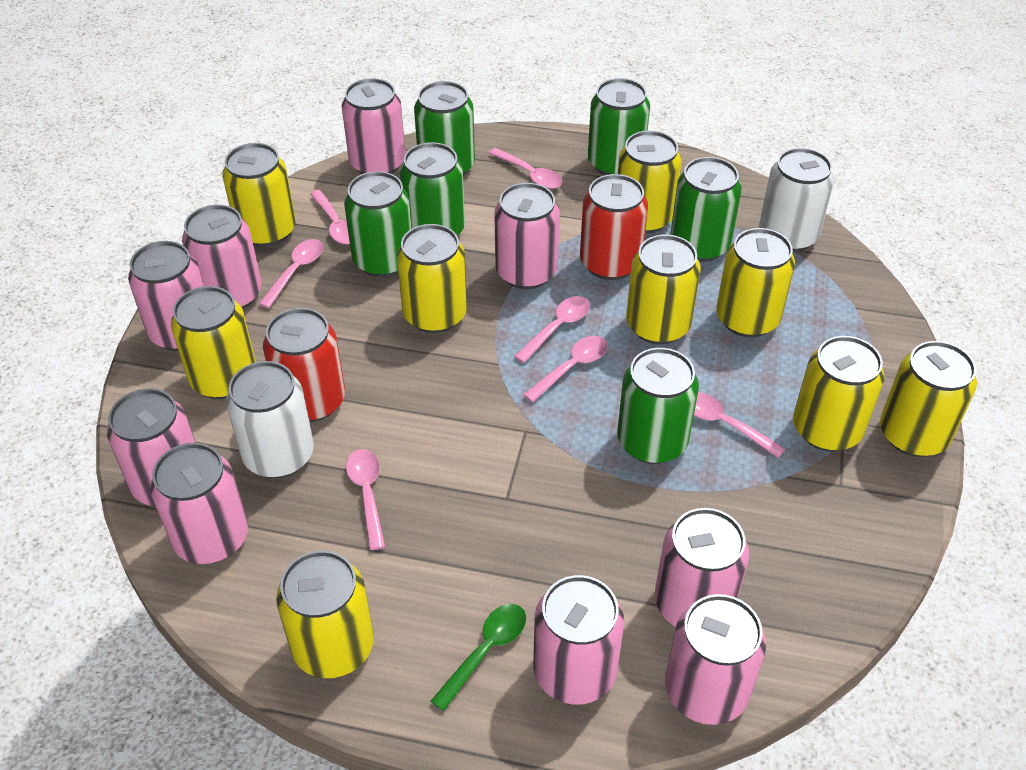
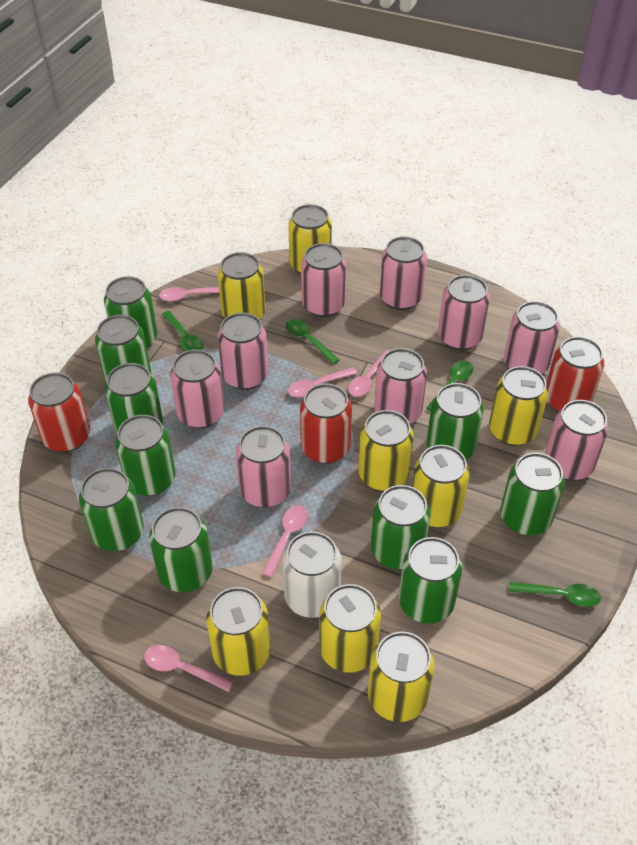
green can: [344,171,412,277] [400,142,465,236] [414,81,475,176] [588,78,650,175] [617,348,699,464] [670,157,742,262] = 6 -> [79,468,144,551] [95,315,151,383] [104,276,157,348] [105,363,163,433] [115,415,176,496] [149,507,213,592] [371,485,431,569] [399,537,462,624] [427,383,484,460] [500,453,565,536] = 10
green spoon: [431,604,526,711] = 1 -> [162,311,203,351] [286,319,340,364] [426,361,474,411] [509,582,601,607] = 4
pink spoon: [259,239,323,308] [310,190,350,245] [346,449,385,550] [489,148,562,189] [514,296,590,363] [523,336,608,402] [694,392,785,458] = 7 -> [144,645,234,692] [159,287,219,302] [262,505,308,577] [288,367,357,398] [348,350,390,396] = 5
red can: [263,308,345,422] [580,174,648,280] = 2 -> [28,373,90,452] [300,384,352,464] [546,336,604,412] = 3
white can: [226,361,314,478] [759,148,834,252] = 2 -> [282,531,342,618] = 1
yellow can: [171,286,256,399] [222,143,296,247] [276,550,374,678] [397,224,467,333] [618,130,682,234] [626,235,701,344] [716,228,795,337] [793,336,884,452] [880,341,977,457] = 9 -> [206,587,271,676] [217,252,265,319] [288,204,332,274] [319,584,381,673] [358,410,414,491] [368,631,435,722] [412,445,470,527] [489,366,548,446] = 8

